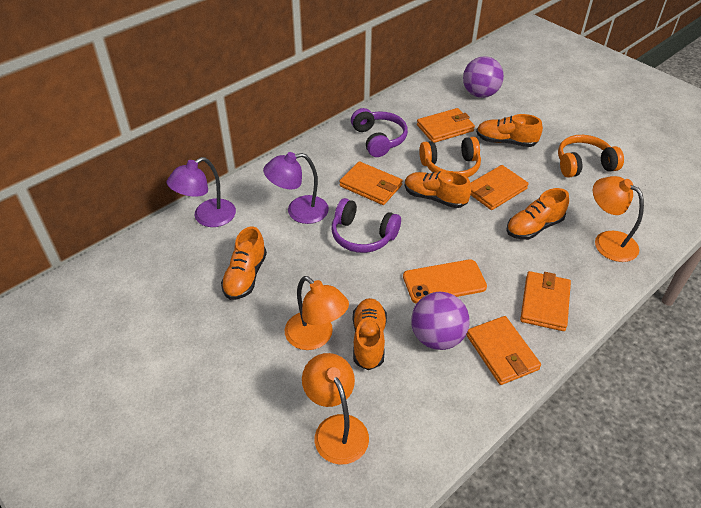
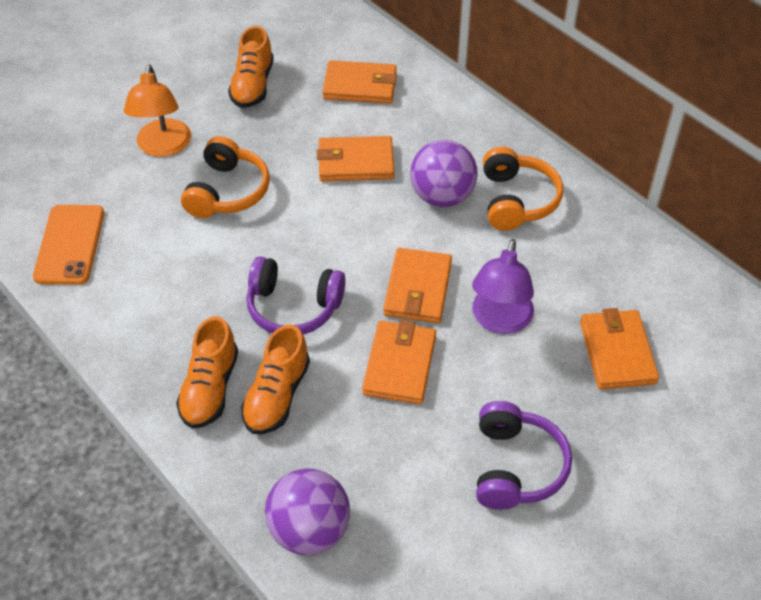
orange lamp: [285,276,349,350] [302,353,369,465] [593,176,644,262] = 3 -> [124,65,191,157] = 1
orange shoe: [221,227,267,300] [353,298,387,370] [405,171,471,208] [476,114,543,147] [506,188,569,240] = 5 -> [176,316,238,428] [228,26,274,108] [241,325,310,434] = 3
purple lamp: [167,157,236,227] [263,152,329,224] = 2 -> [472,239,534,334] = 1

